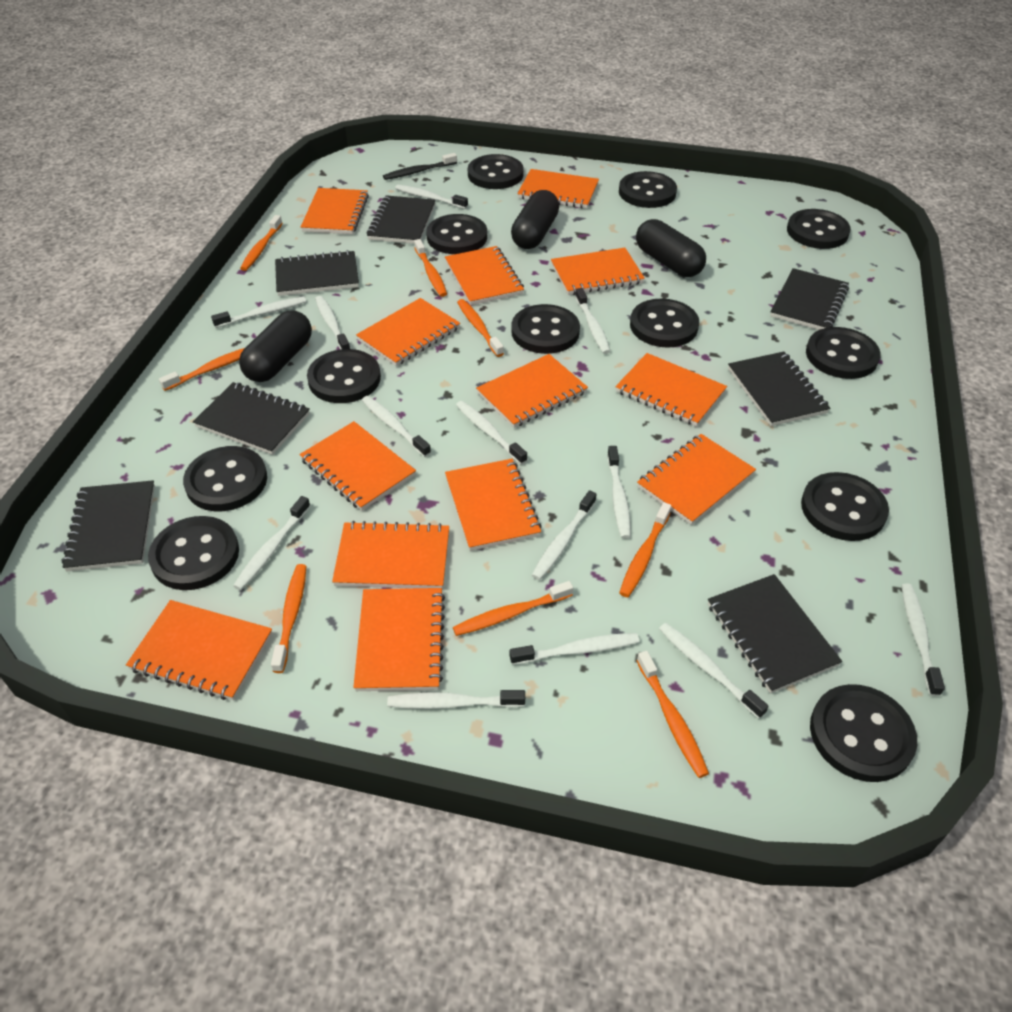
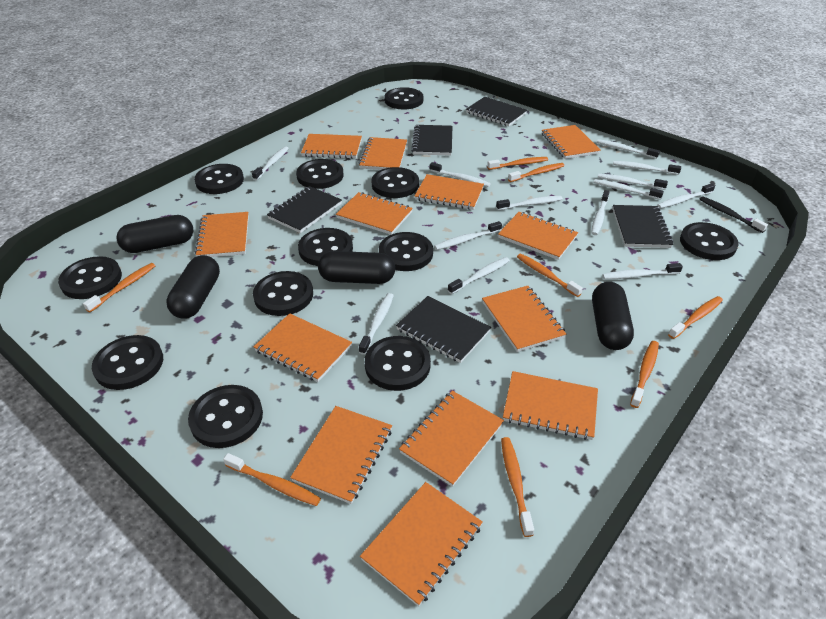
black capsule: [239,310,312,382] [511,190,559,249] [636,219,706,277] = 3 -> [116,215,193,253] [166,255,220,318] [318,251,395,284] [592,282,634,350] = 4
black notebook: [62,480,155,571] [193,382,310,455] [275,250,359,296] [367,195,435,244] [708,574,842,694] [728,352,830,426] [770,268,849,330] = 7 -> [267,186,342,233] [396,296,491,363] [411,125,452,156] [466,97,527,126] [613,205,673,248] = 5

